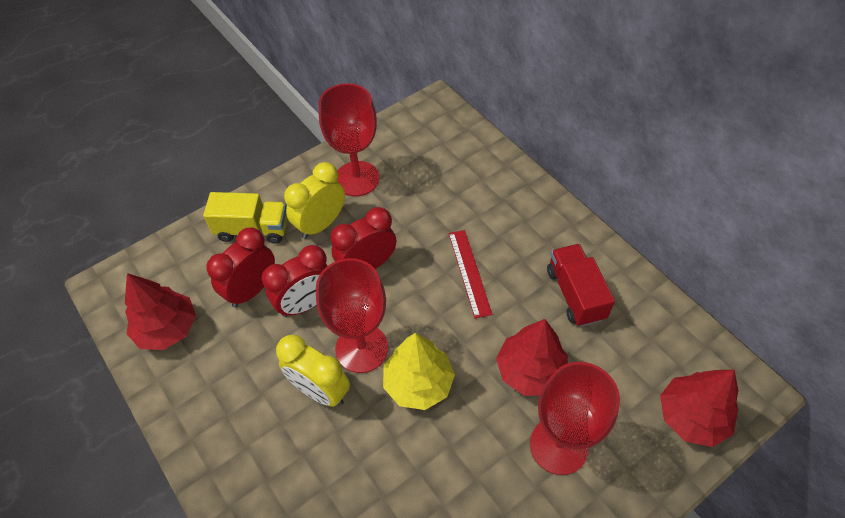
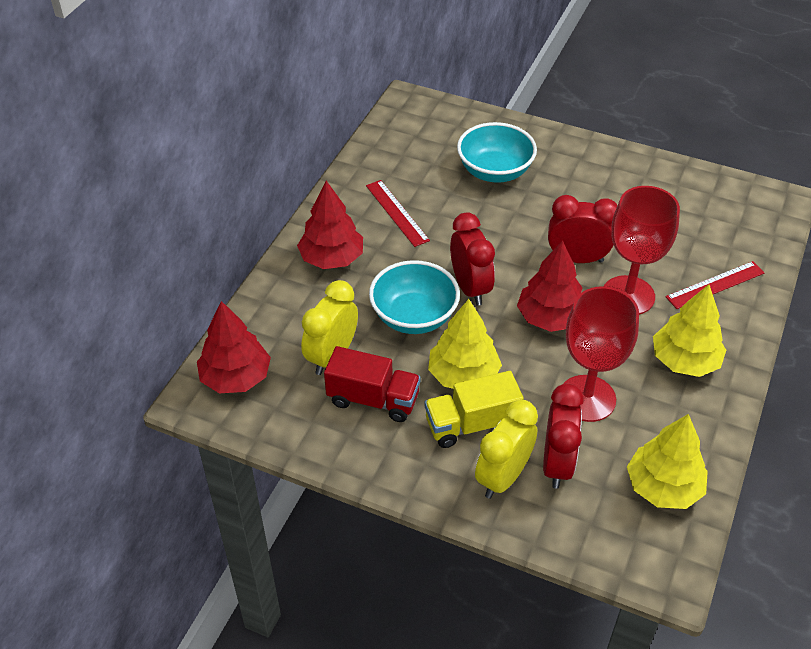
red goblet: [316,258,388,373] [319,83,379,196] [530,362,620,475] = 3 -> [563,286,639,422] [604,186,680,315] = 2
red ruler: [449,230,492,318] = 1 -> [366,180,430,247] [666,261,764,309] = 2
turquoise bowl: none = 0 -> [369,260,460,334] [457,122,537,183] = 2
yellow tree: [383,333,455,410] = 1 -> [428,299,502,389] [627,414,708,509] [653,284,726,377] = 3

